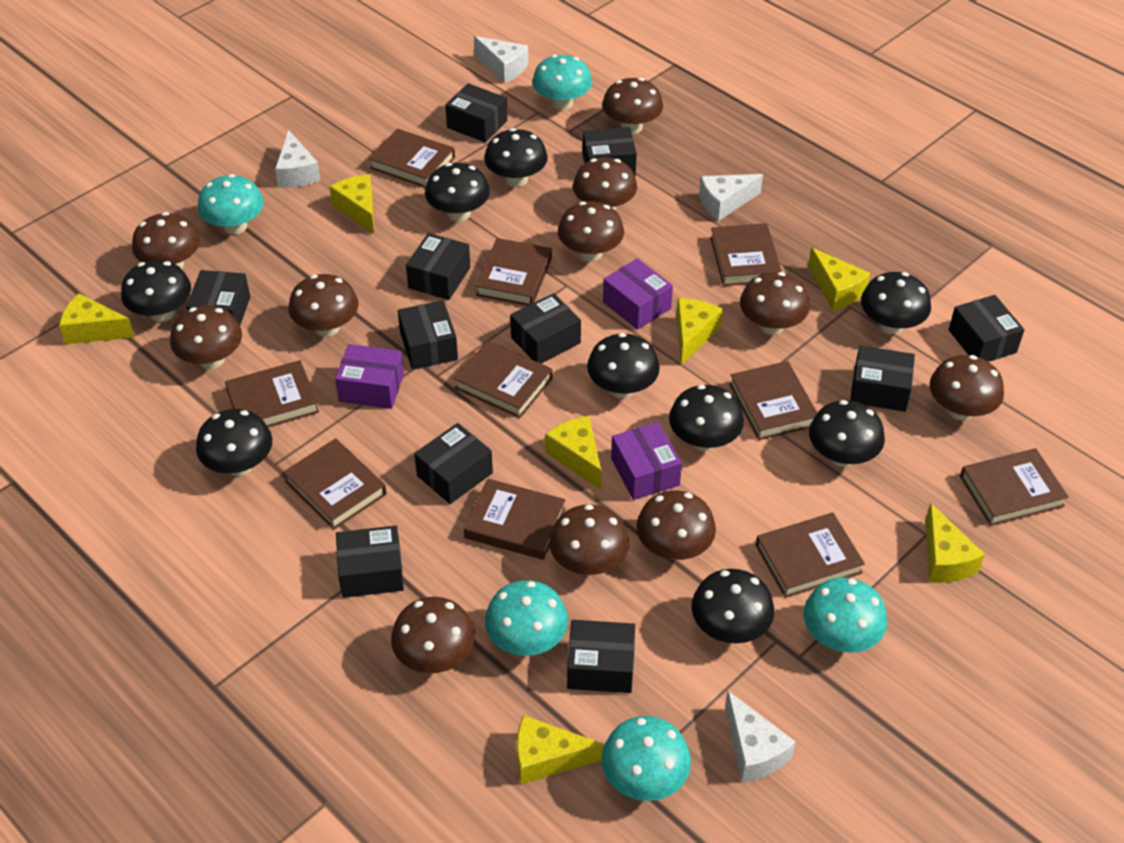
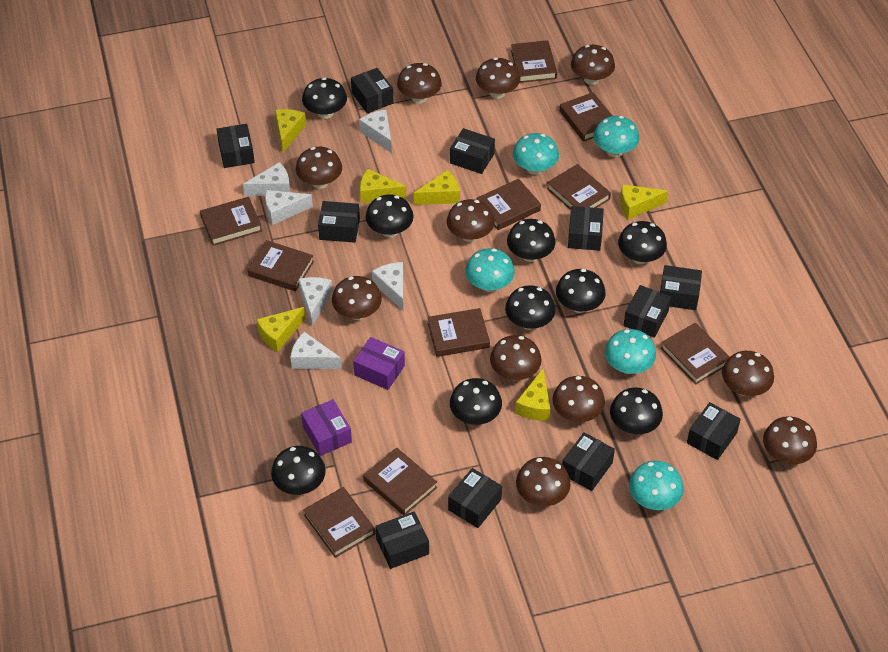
purple box: [335,344,404,409] [603,258,673,330] [611,422,682,500] = 3 -> [301,399,352,456] [353,337,405,390] = 2
white cheese: [275,130,321,188] [474,36,528,83] [699,174,763,221] [725,691,796,782] = 4 -> [243,162,290,196] [265,190,313,225] [290,332,342,369] [298,277,333,326] [359,110,392,153] [372,262,403,310] = 6
yellow cheese: [59,293,135,344] [329,174,374,234] [517,715,603,785] [545,416,602,489] [676,298,723,365] [808,248,870,310] [925,503,985,583] = 7 -> [256,307,305,352] [275,109,306,152] [360,169,406,203] [414,170,460,205] [515,369,550,421] [620,184,668,220] = 6

